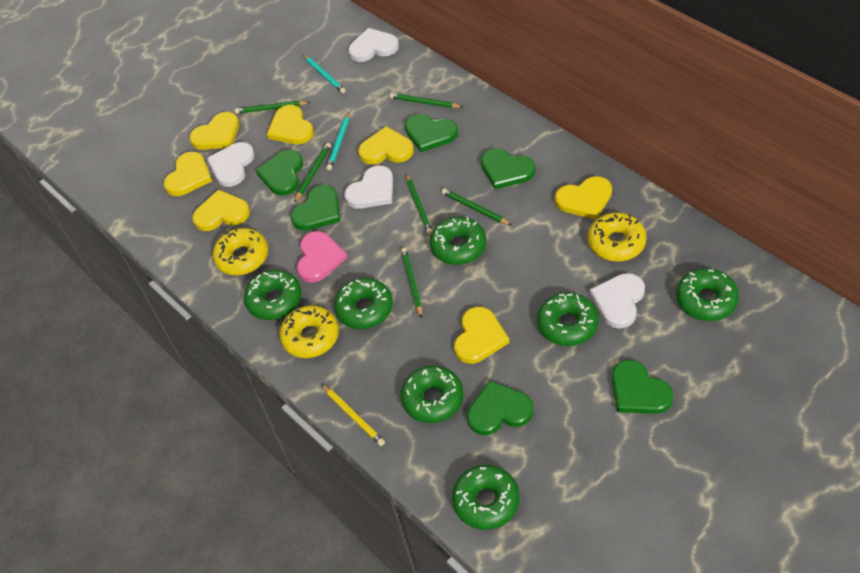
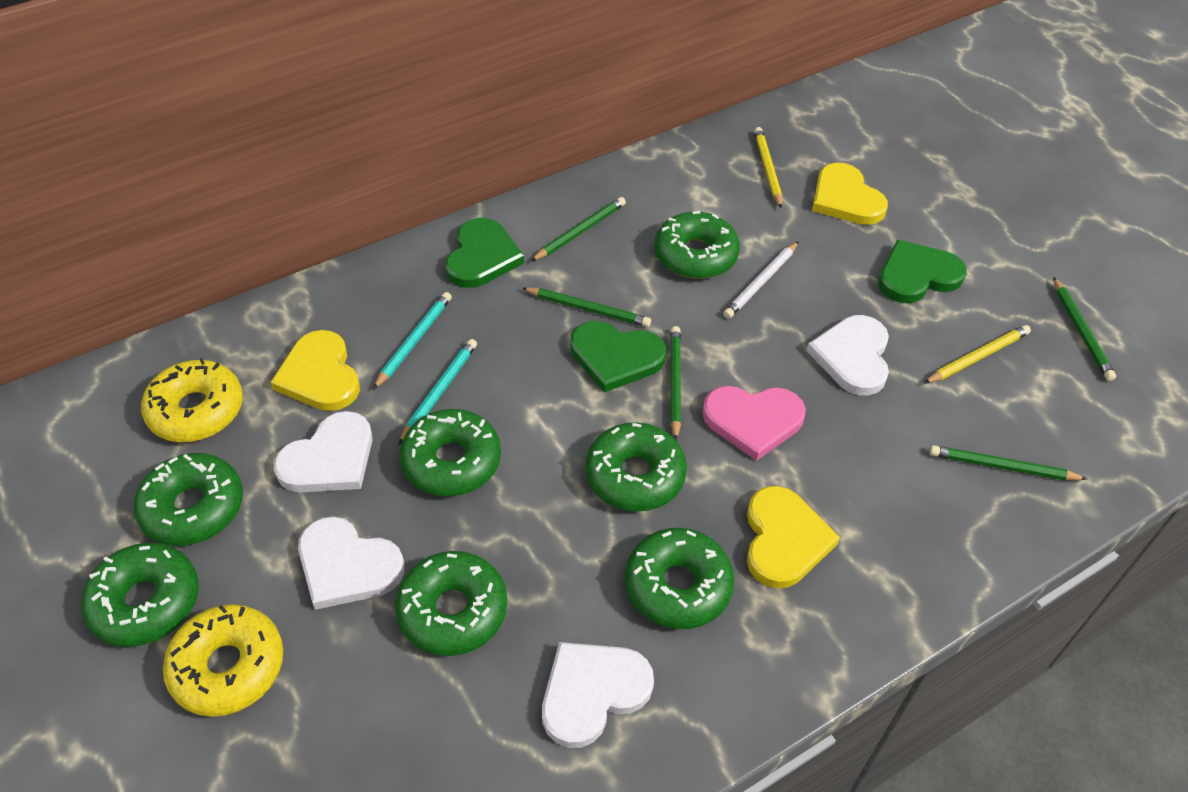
green heart: [256,150,303,196] [291,185,340,231] [405,114,458,152] [467,381,534,435] [481,148,536,189] [612,360,673,414] = 6 -> [445,218,524,288] [570,321,666,393] [878,240,967,303] = 3
green pencil: [235,101,310,114] [294,143,331,203] [389,93,463,108] [401,248,422,318] [406,174,433,235] [442,188,512,225] = 6 -> [522,287,651,327] [531,197,626,261] [670,326,681,440] [930,445,1087,481] [1053,277,1116,381] = 5
white pencil: none = 0 -> [723,241,799,319] = 1
yellow donut: [213,228,268,275] [280,305,339,358] [588,213,647,262] = 3 -> [141,358,243,442] [163,604,283,717] = 2
yellow heart: [164,152,212,196] [190,112,239,150] [192,189,250,231] [267,105,314,144] [358,126,414,164] [454,307,510,364] [555,176,612,220] = 7 -> [270,330,360,411] [747,486,840,588] [812,163,888,225] = 3
yellow pencil: [321,384,385,446] = 1 -> [754,127,782,208] [924,325,1031,384] = 2

